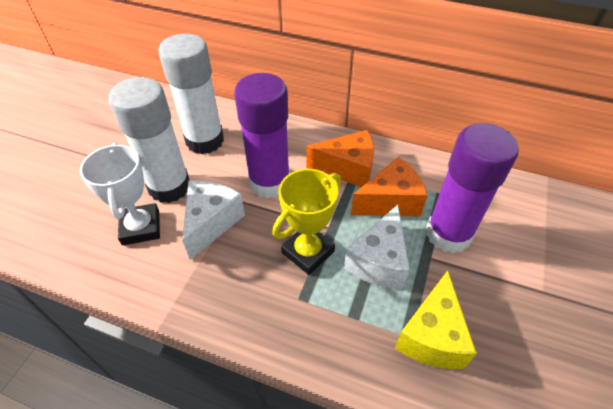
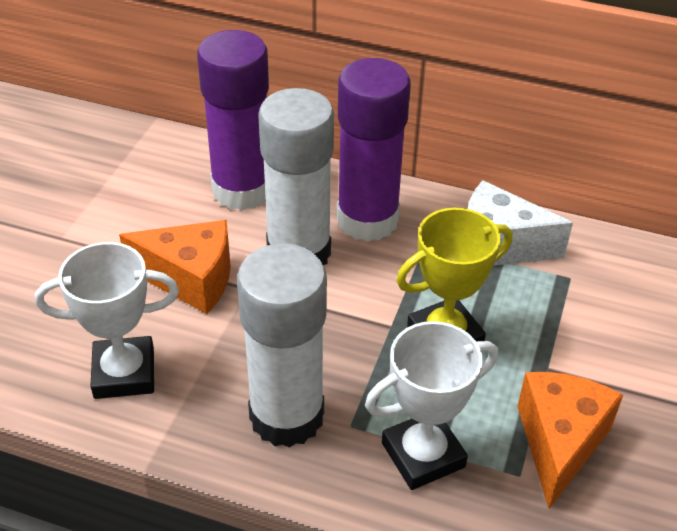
white cheese: [182,181,245,260] [344,205,410,289] = 2 -> [468,180,573,265] = 1
white trophy: [80,143,160,246] = 1 -> [35,242,179,399] [365,321,498,490] = 2
yellow cheese: [395,270,477,369] = 1 -> none = 0

